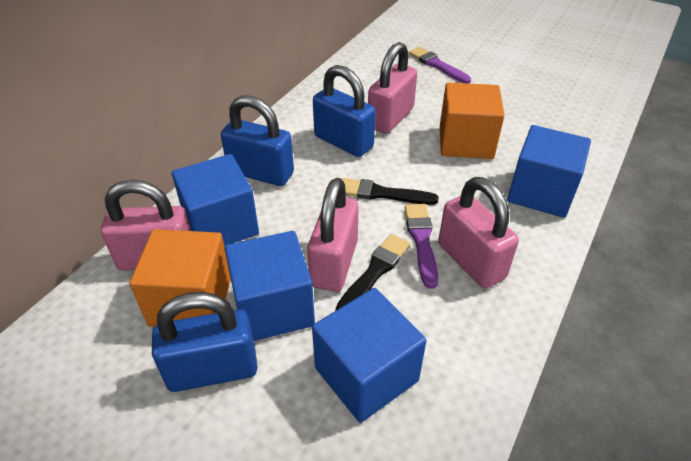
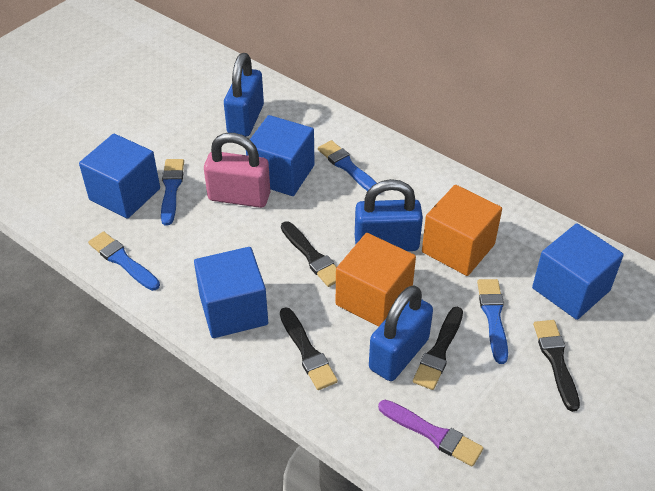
black brush: [336,234,410,310] [341,178,439,205] = 2 -> [280,307,338,390] [281,221,337,287] [413,307,463,390] [533,320,580,412] = 4
blue brush: none = 0 -> [88,231,160,291] [161,159,184,225] [318,140,381,195] [477,279,508,364] = 4
pink padlock: [101,180,191,271] [307,178,359,292] [368,42,417,134] [438,177,519,288] = 4 -> [204,133,270,208] = 1
purple brush: [404,204,438,289] [409,47,471,84] = 2 -> [378,400,483,467] = 1

